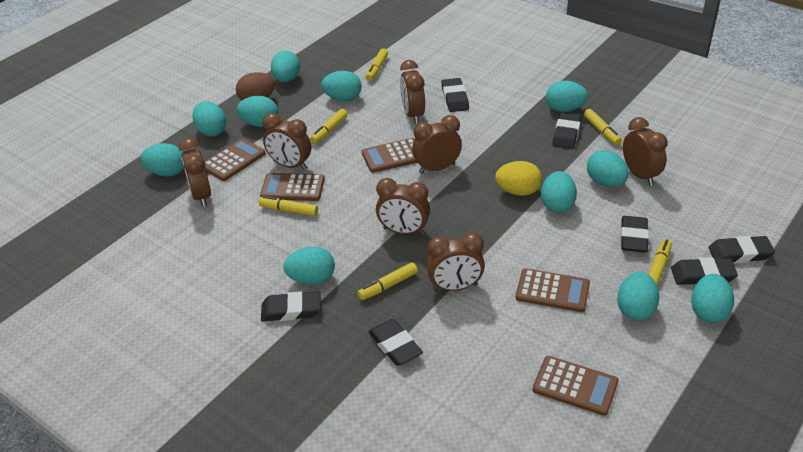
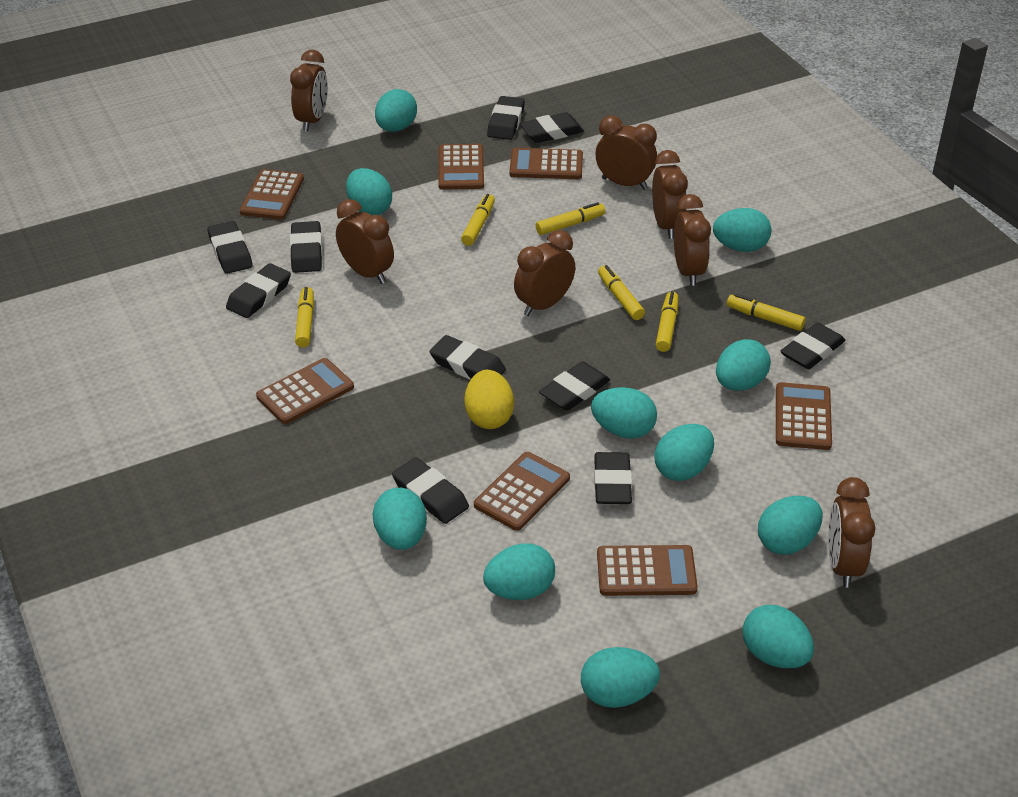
black eraser: [261,291,321,321] [368,319,423,366] [441,78,469,112] [552,112,582,149] [621,216,649,253] [671,257,738,285] [708,236,775,263] = 7 -> [207,221,253,274] [226,263,291,318] [290,221,322,273] [392,457,469,524] [430,335,506,379] [487,96,525,140] [520,112,584,143] [539,362,610,411] [594,452,632,504] [781,323,845,369] = 10
brown calculator: [205,138,266,181] [260,173,325,201] [362,138,418,173] [516,268,590,312] [533,356,619,416] = 5 -> [240,169,304,220] [256,358,354,424] [438,144,484,190] [474,452,570,531] [510,148,583,179] [597,545,698,596] [776,382,832,450] = 7
brown egg: [236,72,275,101] = 1 -> none = 0

